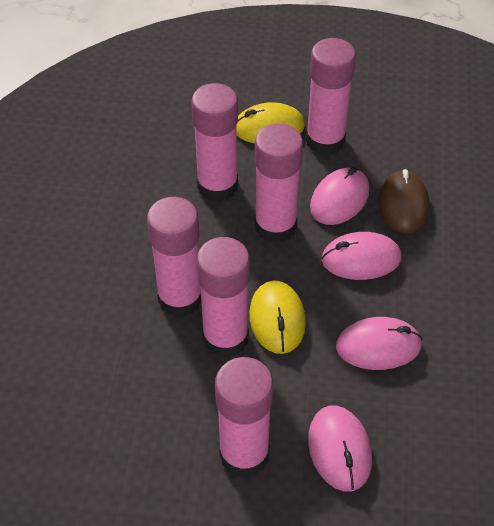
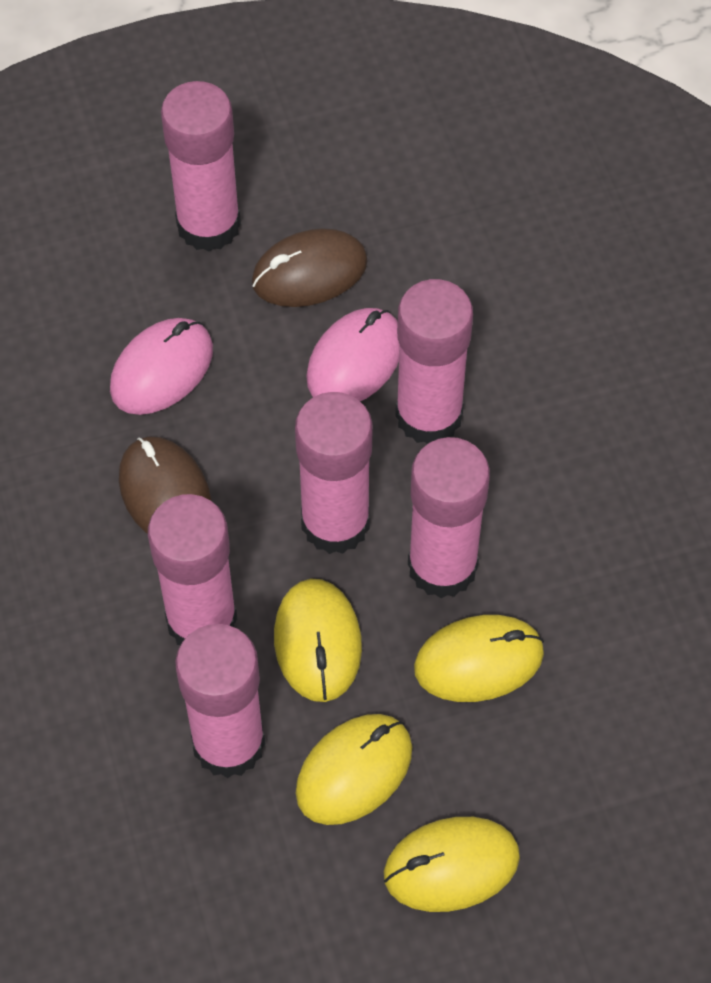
brown mouse: [378,169,430,234] = 1 -> [119,436,212,534] [252,228,368,307] = 2
pink mouse: [308,406,372,491] [310,167,369,225] [321,232,401,280] [336,317,422,370] = 4 -> [110,318,213,415] [306,308,400,401] = 2
yellow mouse: [236,102,305,144] [249,280,306,354] = 2 -> [274,579,362,702] [296,714,412,825] [384,817,520,912] [414,615,544,702] = 4

